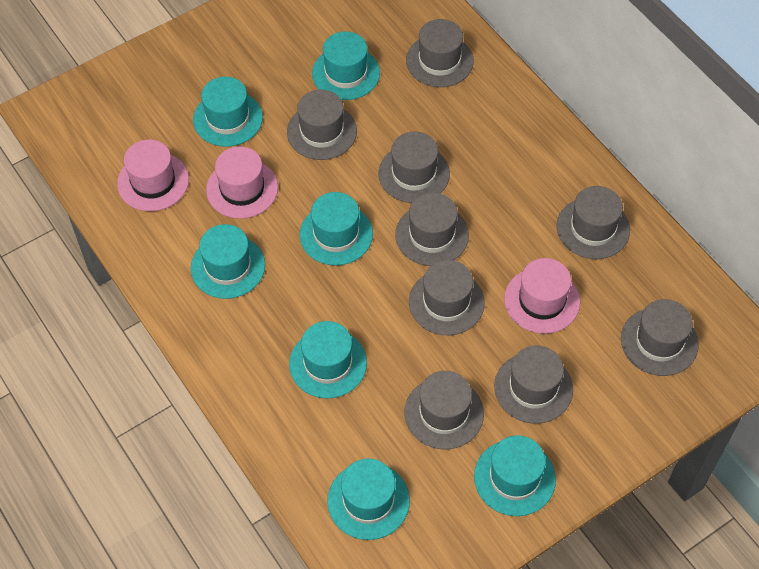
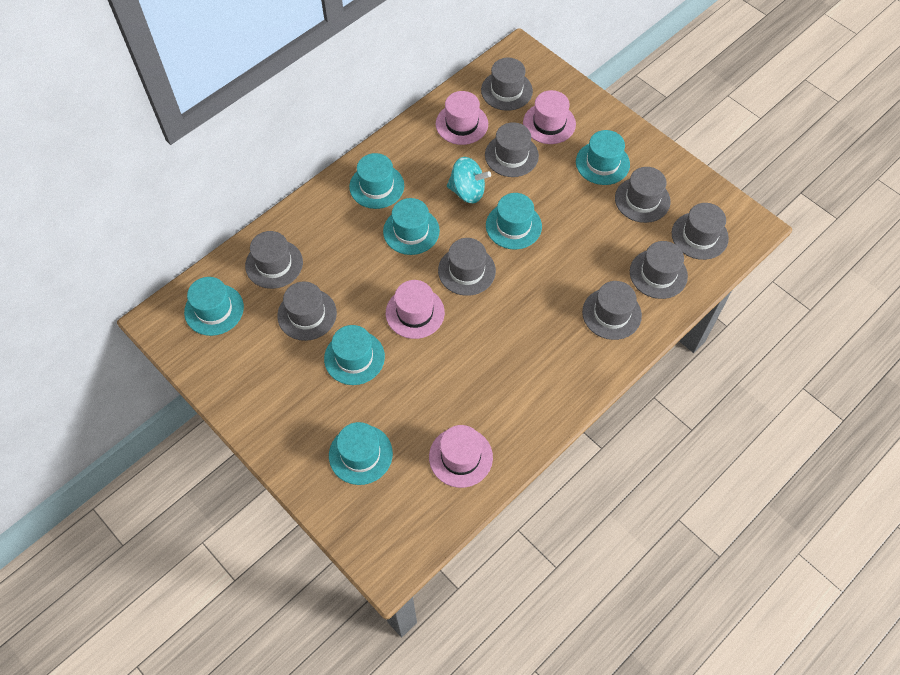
pink hat: [117,140,189,211] [206,146,278,219] [504,258,580,334] = 3 -> [386,280,445,339] [429,425,493,488] [436,91,488,145] [523,90,576,144] = 4
turquoise spinning top: none = 0 -> [447,157,491,203] = 1

